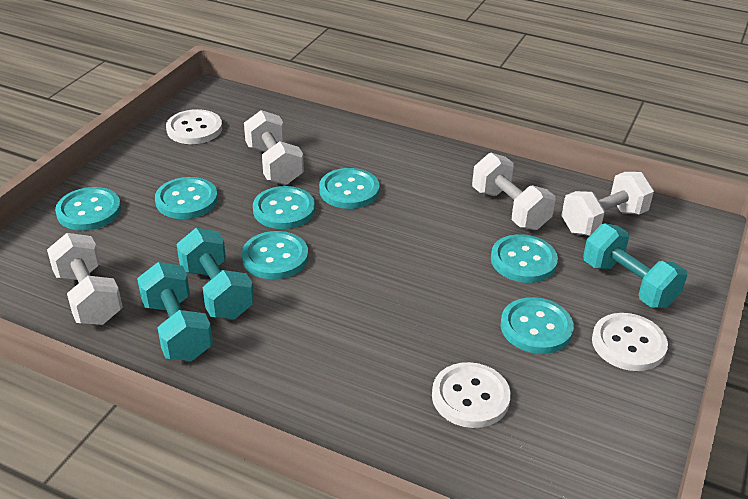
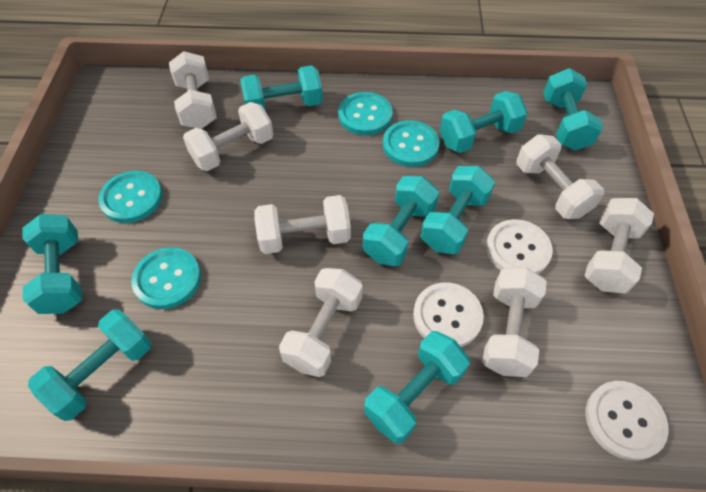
turquoise button: [55,187,121,231] [155,177,218,219] [242,231,308,279] [253,186,315,229] [319,168,380,209] [491,234,558,283] [501,297,574,354] = 7 -> [98,171,162,223] [131,247,201,309] [338,92,393,135] [383,120,440,167] = 4
turquoise dumbbell: [137,262,213,361] [176,228,254,319] [583,223,687,308] = 3 -> [23,214,82,314] [28,309,151,421] [240,65,323,111] [363,176,439,266] [364,331,470,444] [421,166,495,254] [440,91,528,153] [543,68,603,151] = 8
white dumbbell: [47,233,123,325] [244,110,304,185] [472,153,555,230] [561,172,654,236] = 4 -> [169,51,217,129] [183,102,274,171] [254,195,351,254] [279,268,363,377] [482,267,547,377] [516,134,604,219] [584,198,654,293] = 7

